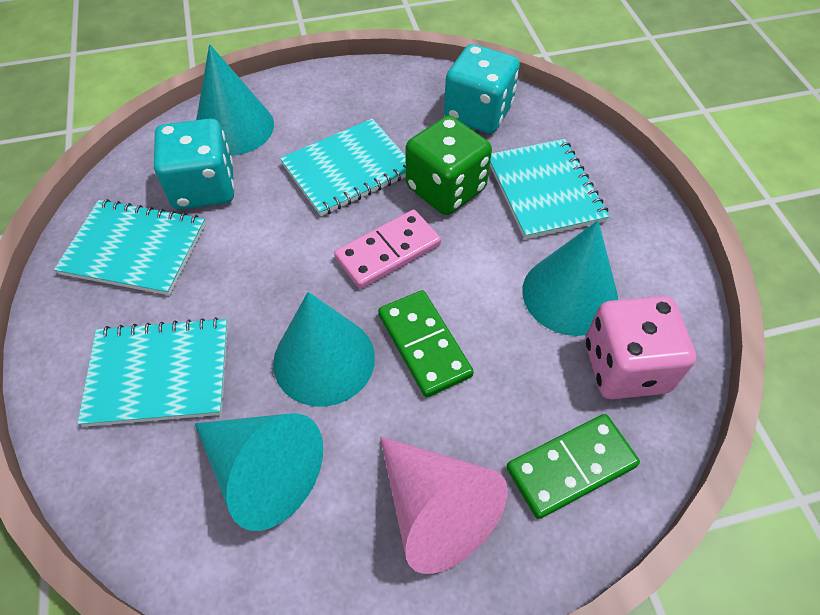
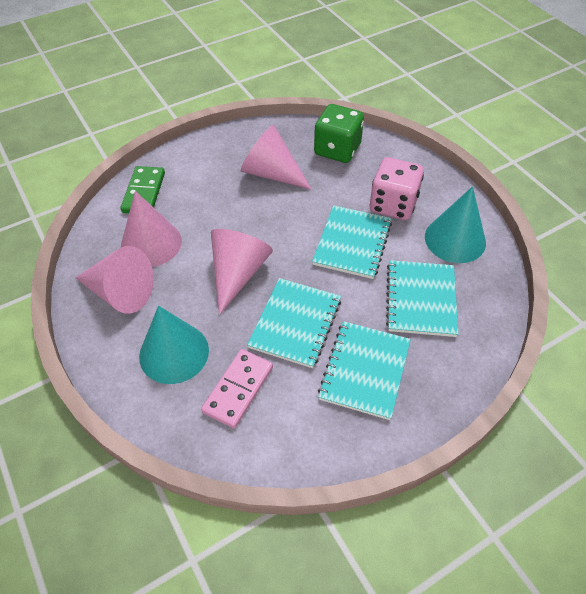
green domino: [378,290,474,398] [506,414,640,519] = 2 -> [121,166,165,213] = 1
pink cone: [380,436,508,574] = 1 -> [75,246,154,314] [121,191,182,267] [211,229,273,315] [241,125,312,190] = 4
turquoise cone: [195,413,323,531] [196,44,274,156] [273,292,375,407] [522,220,618,336] = 4 -> [139,306,209,384] [425,186,486,263] = 2
turquoise dice: [154,118,235,210] [444,44,520,133] = 2 -> none = 0

